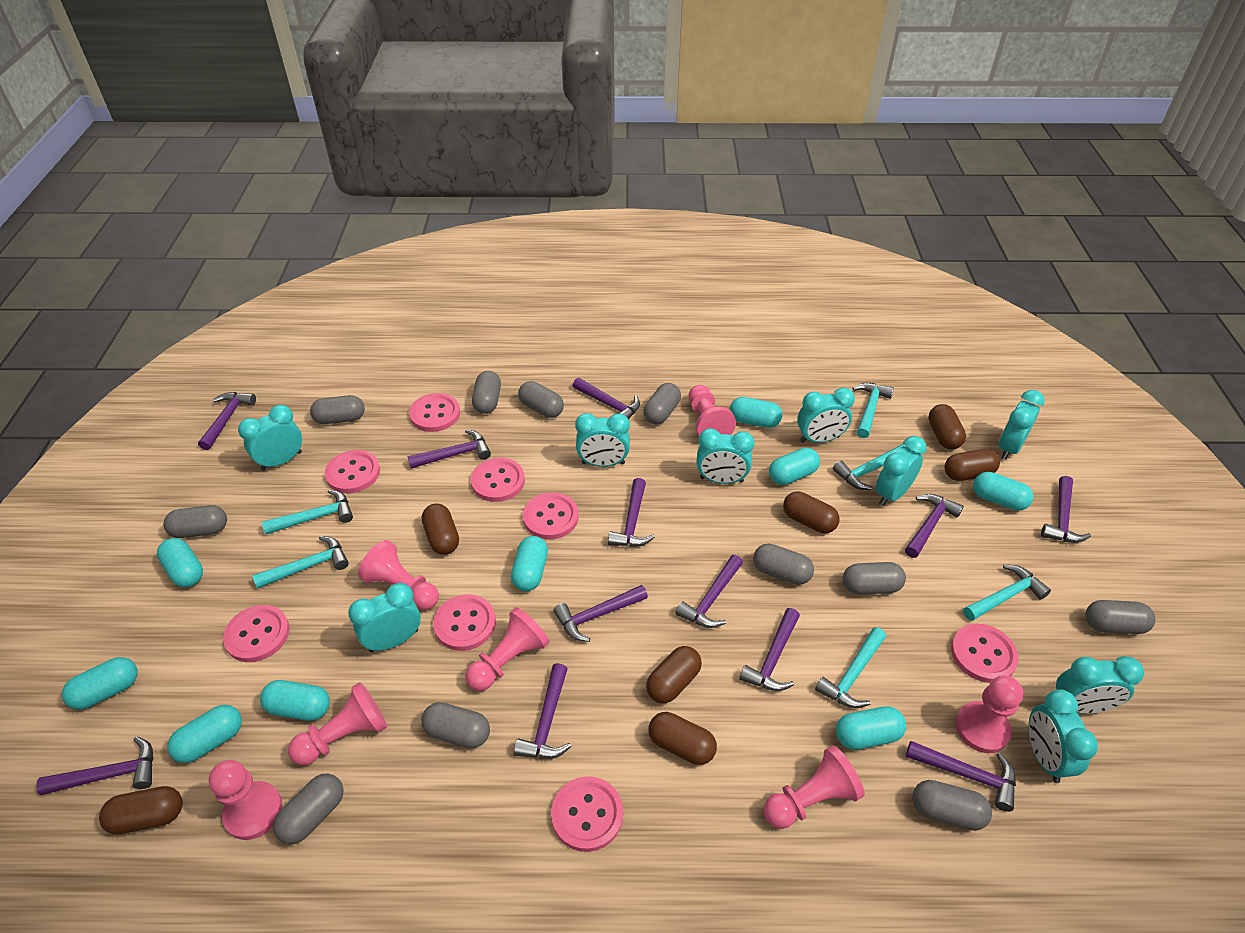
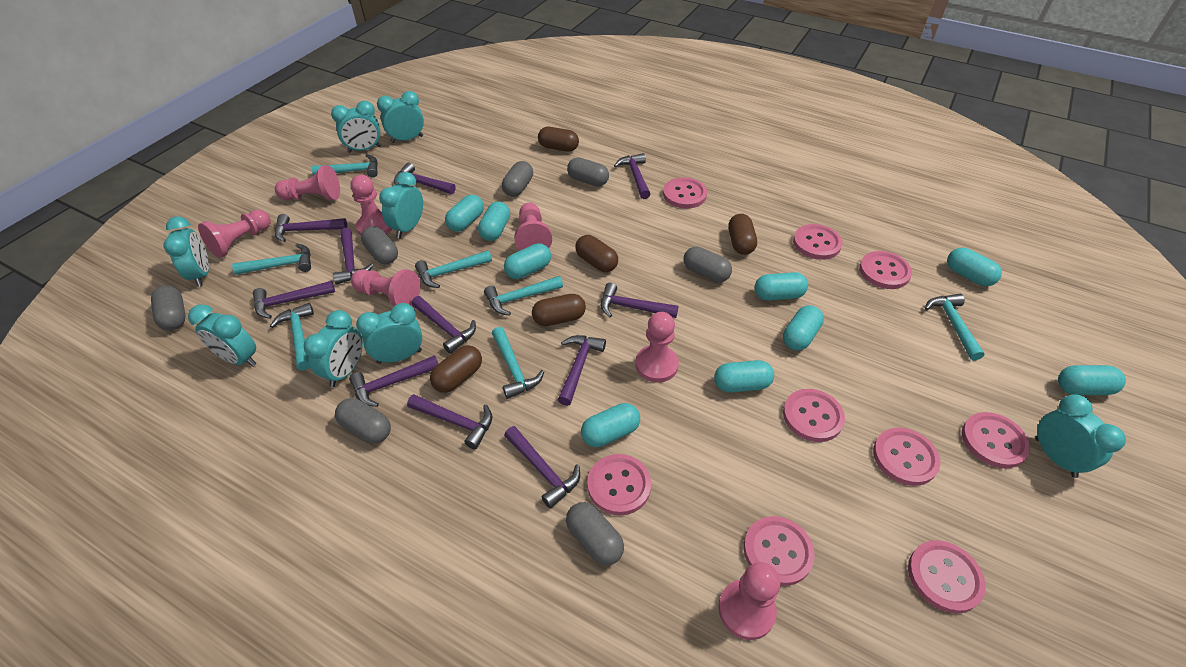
brown capsule: [99,786,183,835] [422,504,459,555] [646,646,702,703] [649,712,717,765] [783,492,839,533] [928,404,966,449] [944,449,1000,481] = 7 -> [430,345,482,393] [532,294,586,326] [538,127,579,152] [575,235,618,272] [728,214,757,255] = 5
grey capsule: [163,505,227,538] [273,774,343,844] [310,395,365,424] [421,702,490,748] [472,371,501,414] [518,381,564,418] [643,383,681,425] [753,544,814,585] [843,562,906,595] [912,780,992,831] [1085,600,1156,634] = 11 -> [151,286,185,330] [335,398,391,444] [361,226,398,264] [502,161,533,197] [566,502,624,565] [567,157,609,186] [683,246,732,282] = 7
pink button: [223,605,290,662] [325,450,380,493] [409,393,460,432] [433,594,496,651] [471,458,525,502] [523,492,579,539] [551,776,623,852] [951,624,1019,683] = 8 -> [587,454,651,516] [663,177,707,209] [744,516,815,586] [783,389,845,442] [793,224,842,260] [859,251,912,289] [873,428,941,486] [908,540,986,613] [962,412,1030,468] = 9
purple hammer: [36,736,153,795] [198,392,256,450] [407,429,491,469] [514,663,571,759] [554,585,648,642] [573,378,640,419] [608,478,655,547] [675,555,743,628] [739,608,800,691] [905,494,964,558] [906,741,1016,812] [1041,476,1091,543] = 12 -> [253,281,335,319] [275,214,347,242] [333,228,374,285] [349,355,438,407] [394,162,456,194] [407,394,492,449] [411,296,476,354] [504,426,580,509] [558,335,606,406] [601,283,679,318] [614,153,650,199] = 11
turquoise clock: [238,405,302,471] [348,583,421,652] [575,413,630,467] [696,428,755,484] [797,387,855,443] [875,436,927,506] [998,390,1045,460] [1029,689,1098,783] [1056,656,1144,714] = 9 -> [164,216,209,287] [188,304,257,367] [304,310,363,387] [331,101,381,153] [356,303,423,364] [377,91,424,143] [379,172,423,238] [1035,394,1126,478] = 8
turquoise hammer: [252,536,349,589] [262,490,353,534] [815,627,886,708] [833,444,905,490] [852,383,894,438] [963,564,1051,621] = 6 -> [232,243,311,275] [270,303,314,370] [312,154,378,178] [415,250,492,288] [484,276,563,316] [492,327,544,399] [925,294,985,360] = 7

